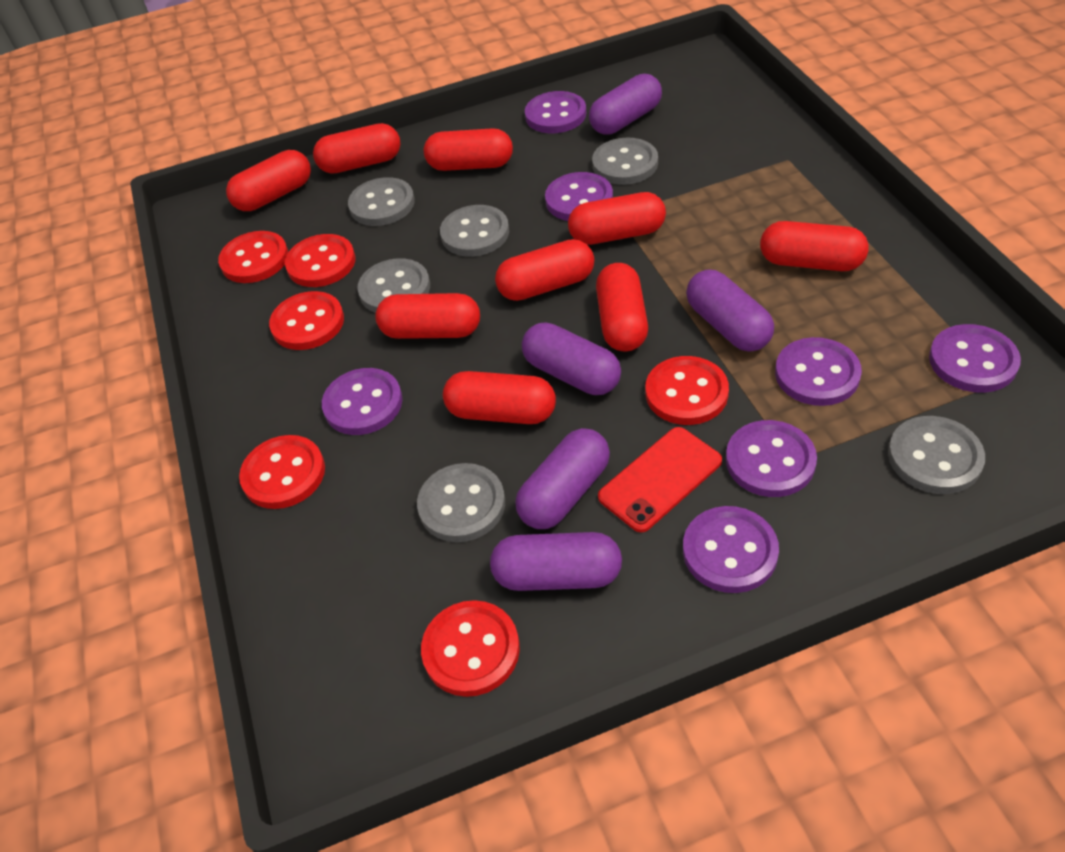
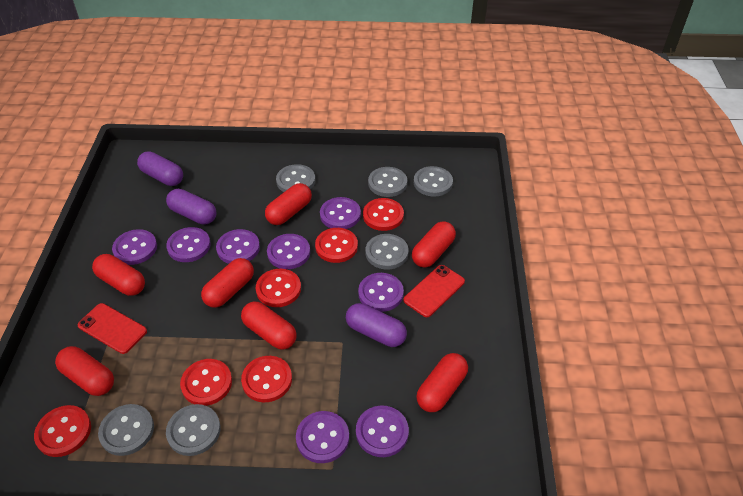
purple button: [322,368,402,435] [525,91,586,133] [545,172,613,221] [683,506,779,593] [726,420,817,497] [775,337,862,406] [929,324,1021,393] = 7 -> [112,229,157,265] [166,227,211,262] [216,229,260,264] [267,234,310,269] [296,411,349,463] [320,197,361,229] [356,406,409,457] [358,273,404,312] = 8
purple capsule: [490,532,622,591] [515,428,610,529] [522,322,621,395] [589,74,662,135] [686,270,774,352] = 5 -> [137,151,183,186] [166,189,217,225] [346,303,407,347] = 3
red capsule: [226,150,311,211] [313,123,400,174] [375,293,480,339] [424,128,513,171] [443,371,556,424] [495,239,594,301] [568,192,666,245] [596,263,648,351] [760,221,869,271] = 9 -> [55,346,114,396] [92,254,145,296] [201,258,254,308] [241,302,296,350] [265,183,312,225] [412,221,456,268] [416,353,468,412] = 7
red phone: [598,427,722,533] = 1 -> [78,303,147,354] [403,265,465,317] = 2

